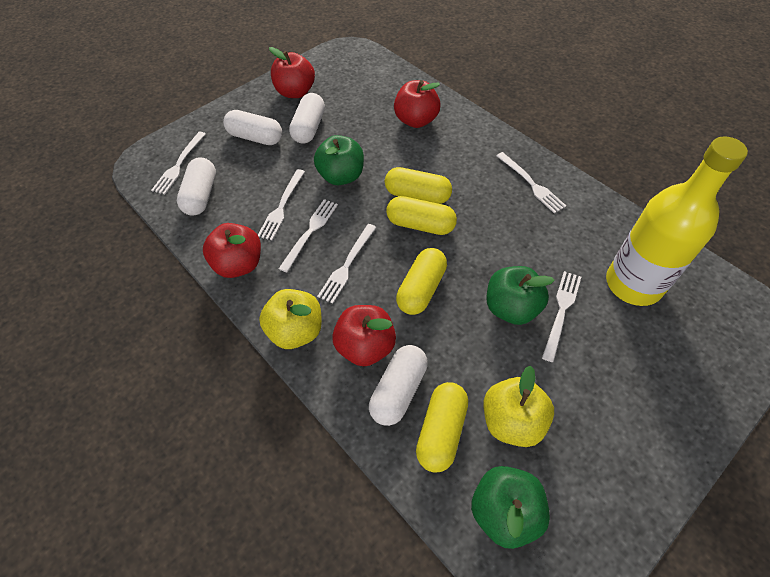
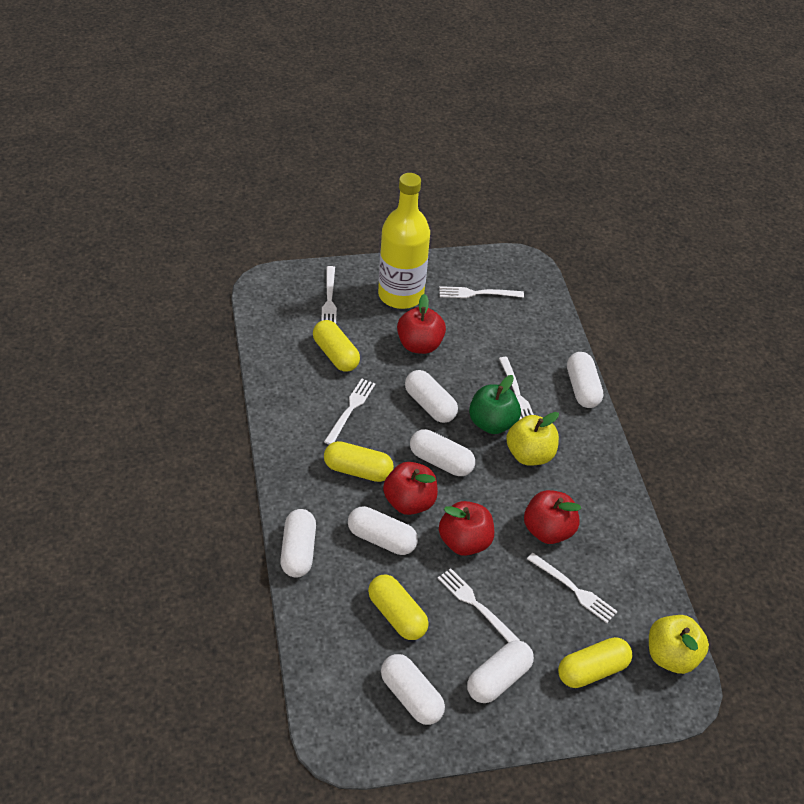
green apple: [314,135,364,185] [471,466,550,549] [487,266,555,325] = 3 -> [469,375,521,434] = 1
white capsule: [177,157,216,216] [223,110,282,145] [289,93,325,144] [369,345,428,426] = 4 -> [280,509,316,577] [348,506,418,555] [381,654,445,725] [405,370,458,423] [410,429,475,476] [467,640,534,703] [567,352,603,408] = 7

